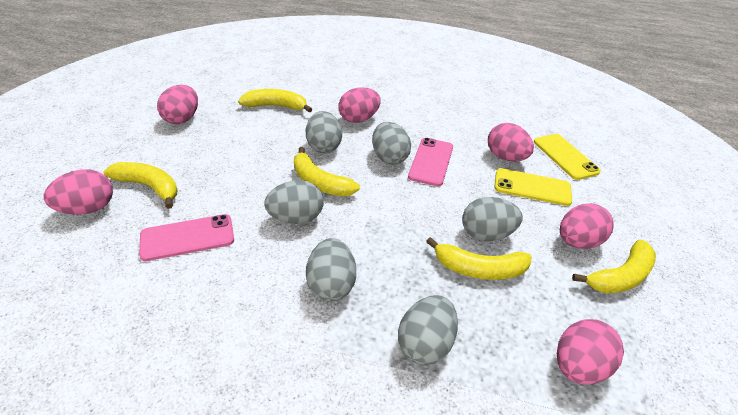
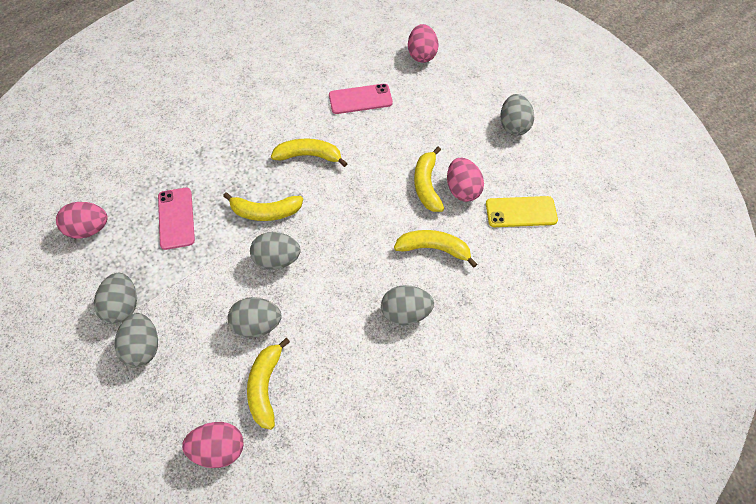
pink egg: [44,169,113,215] [157,85,198,124] [338,87,381,123] [488,123,534,162] [557,319,624,385] [560,203,614,249] = 6 -> [56,202,108,239] [182,422,244,468] [408,24,439,63] [447,158,484,202] = 4
yellow phone: [494,168,572,206] [534,134,601,180] = 2 -> [486,196,558,227] = 1

